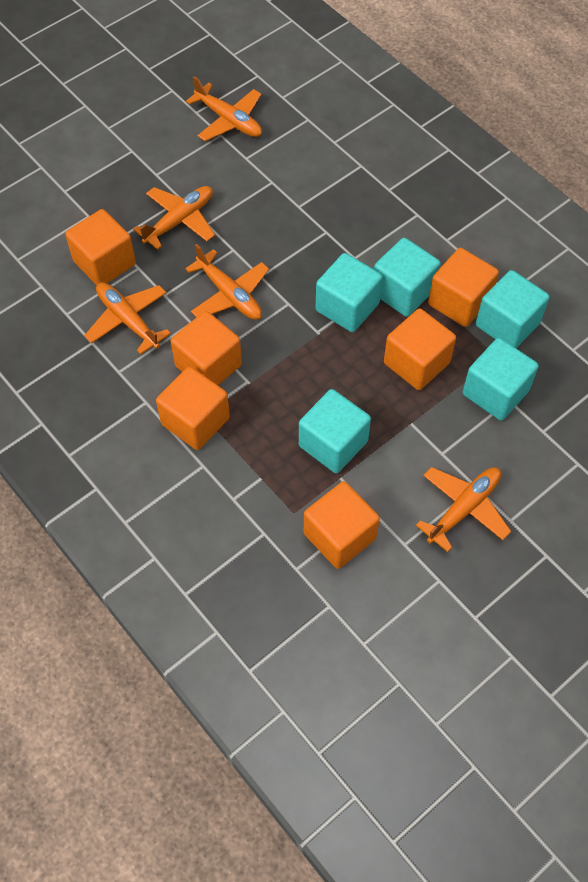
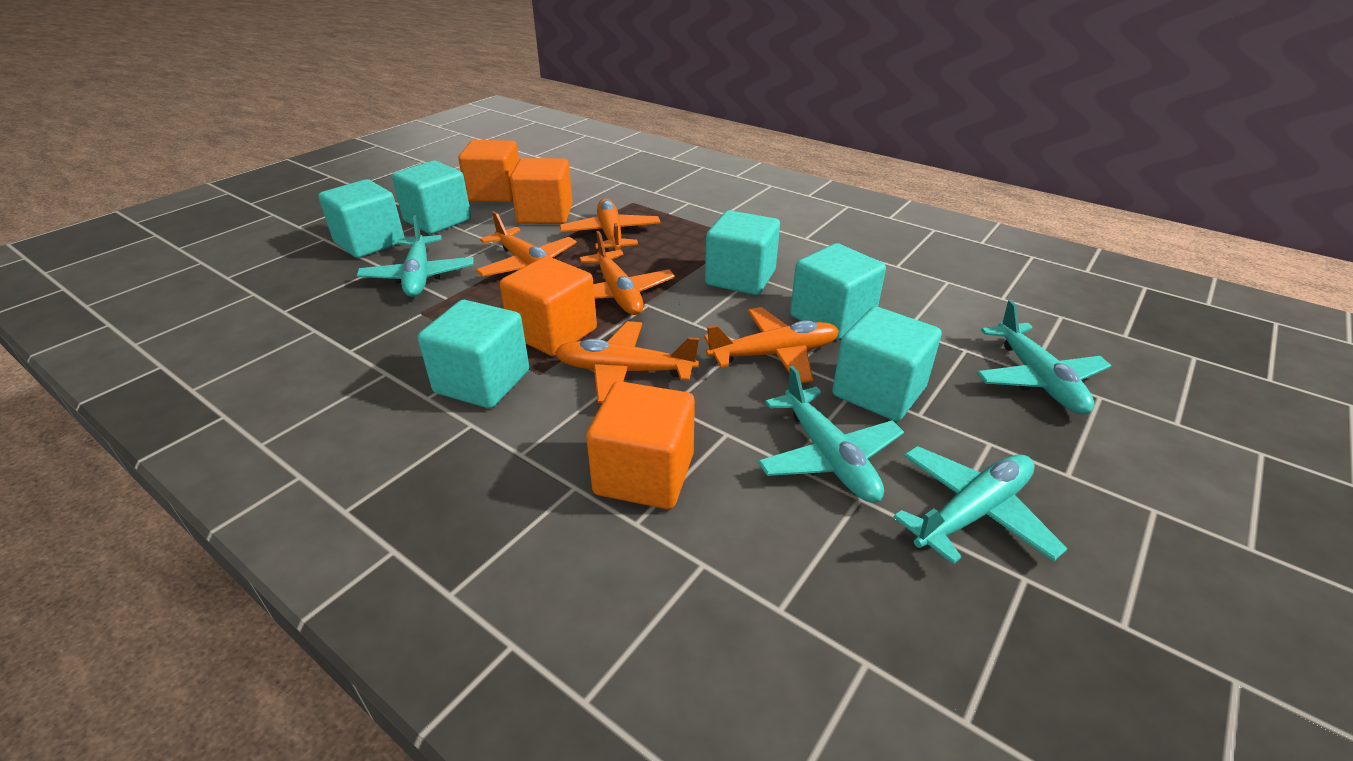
orange cube: [65,209,136,285] [156,367,230,450] [171,311,242,385] [304,481,380,569] [384,309,456,390] [428,248,499,327] = 6 -> [458,140,519,202] [500,256,597,356] [510,158,573,224] [586,381,695,509] = 4
turquoise cube: [299,389,371,473] [315,253,383,332] [374,238,441,317] [463,338,539,420] [476,270,550,348] = 5 -> [318,179,405,258] [392,161,471,234] [418,300,529,408] [705,210,780,295] [790,243,886,340] [832,307,942,421] = 6
turquoise plane: none = 0 -> [357,215,474,297] [758,366,904,503] [893,446,1068,564] [976,300,1111,414] = 4

